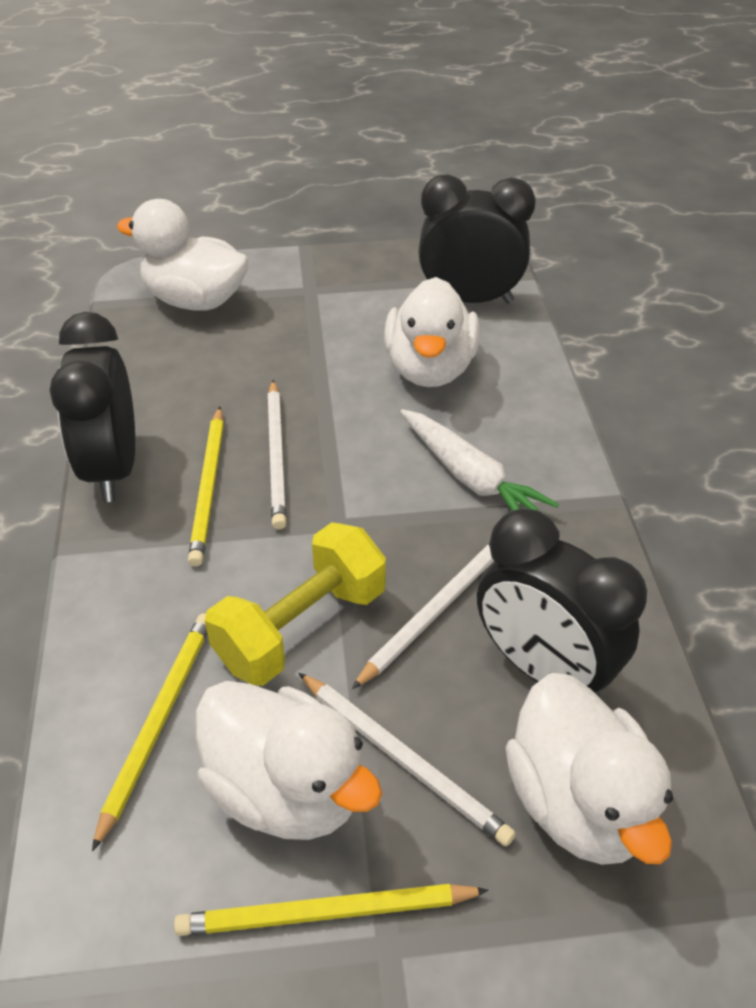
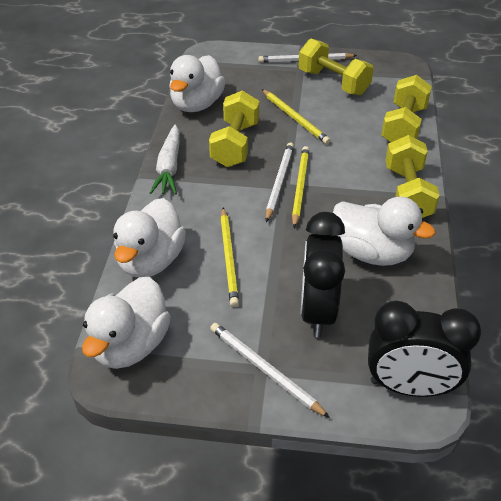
black clock: [50,312,135,502] [418,174,536,304] [477,509,647,699] = 3 -> [301,212,345,338] [368,301,481,397] = 2
yellow dumbbell: [205,522,386,686] = 1 -> [209,90,259,167] [298,39,374,95] [381,75,432,142] [385,135,440,218] = 4

